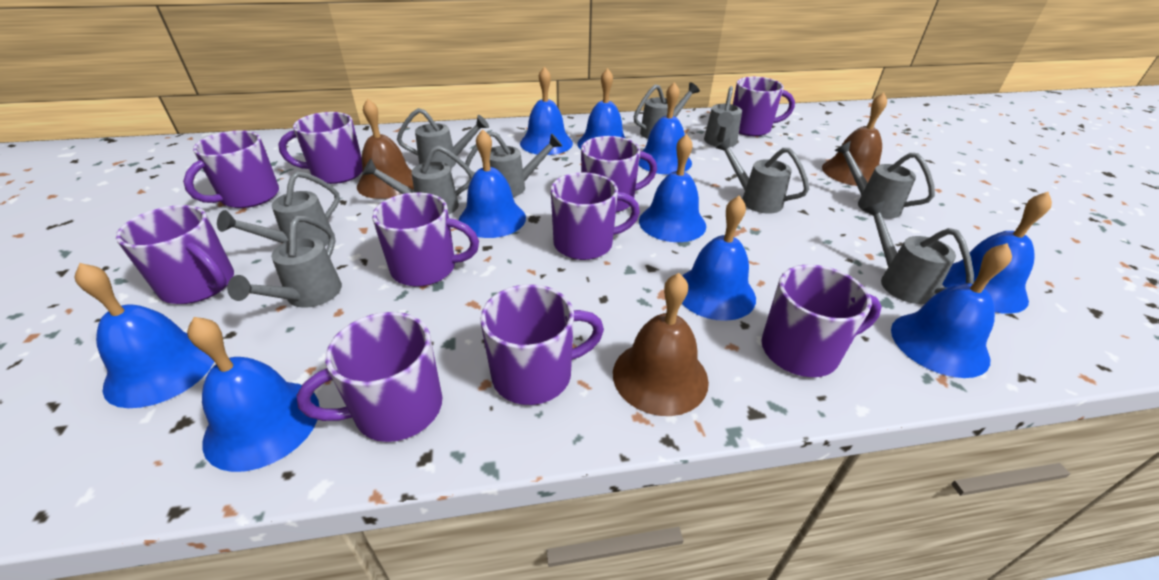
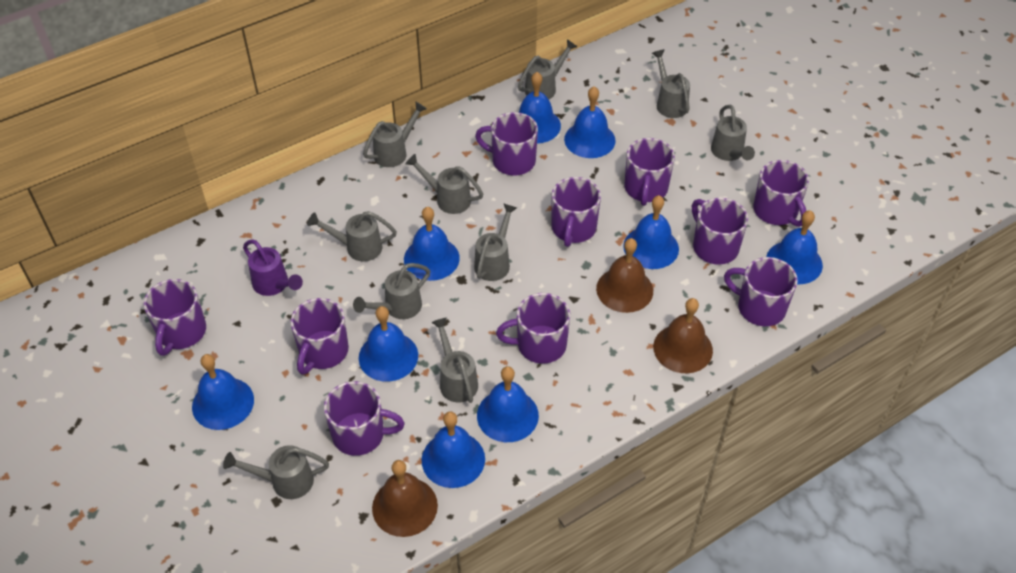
blue bell: [74,263,214,408] [187,317,320,472] [459,129,526,238] [520,67,573,155] [577,68,626,150] [639,82,692,175] [639,134,706,242] [682,195,756,321] [891,243,1012,378] [942,192,1052,314] = 10 -> [192,354,254,430] [359,306,418,382] [404,207,460,281] [422,411,485,488] [477,366,539,442] [519,72,561,143] [564,86,616,158] [623,195,679,269] [766,210,823,284] = 9
purple watering can: none = 0 -> [243,239,303,296] = 1

